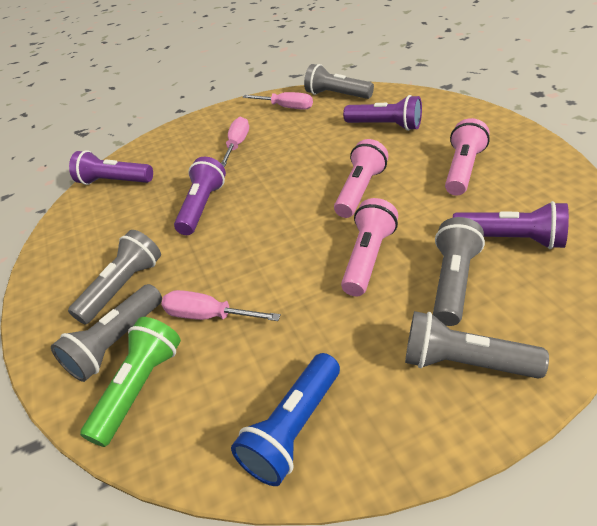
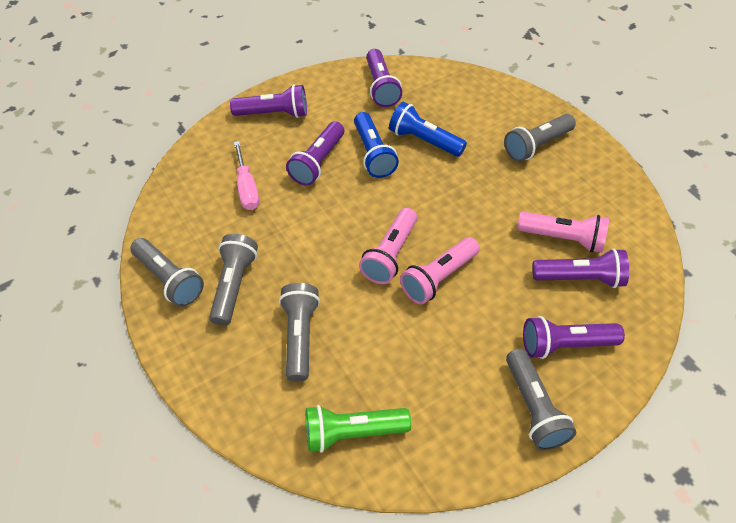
blue flashlight: [231,353,340,486] = 1 -> [354,112,399,178] [389,102,467,157] = 2
pink screwdriver: [161,290,281,321] [221,117,249,167] [243,92,313,110] = 3 -> [234,141,259,210] = 1
purple flashlight: [69,150,153,185] [174,156,226,235] [343,95,422,131] [453,201,569,249] = 4 -> [230,84,307,118] [286,121,344,186] [366,49,402,107] [523,316,625,359] [532,248,629,288] = 5

